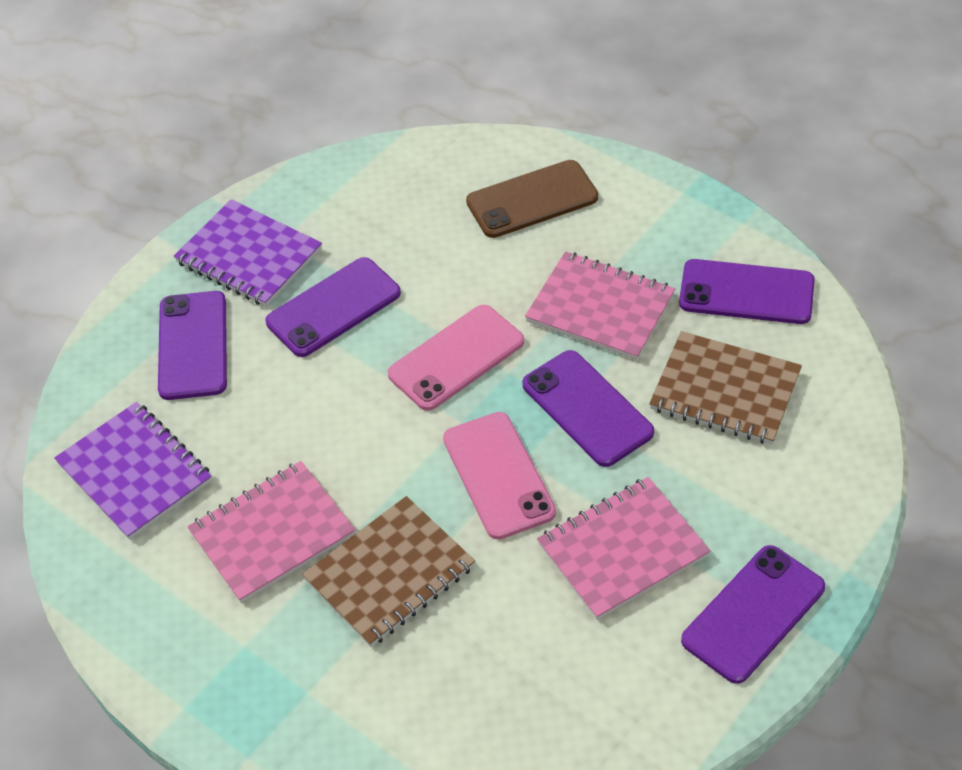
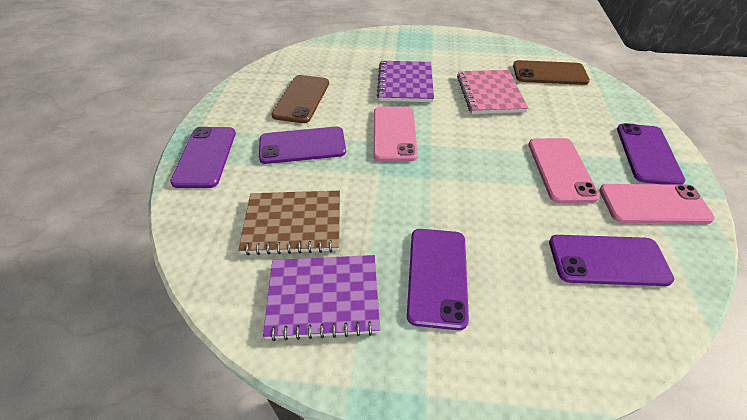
brown notebook: [302,496,475,647] [649,331,802,445] = 2 -> [238,191,340,255] = 1
brown phone: [466,160,598,238] = 1 -> [271,75,329,123] [513,60,590,85] = 2
pink notebook: [187,461,356,603] [525,251,675,360] [537,477,710,620] = 3 -> [457,70,528,114] = 1
pink phone: [388,305,524,411] [443,412,556,540] = 2 -> [374,107,418,161] [528,138,600,203] [599,184,715,224] = 3

